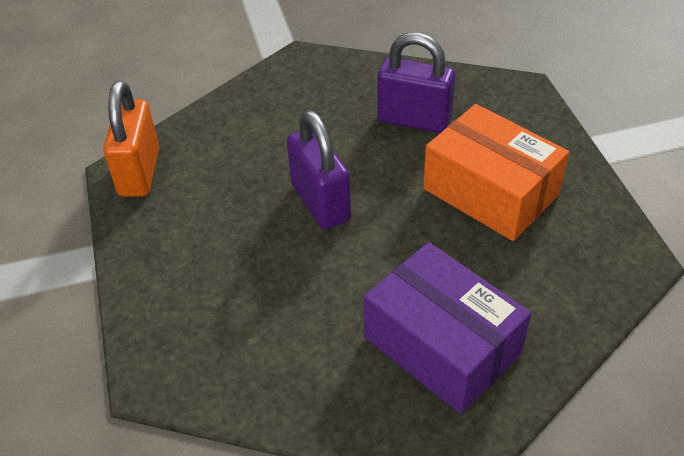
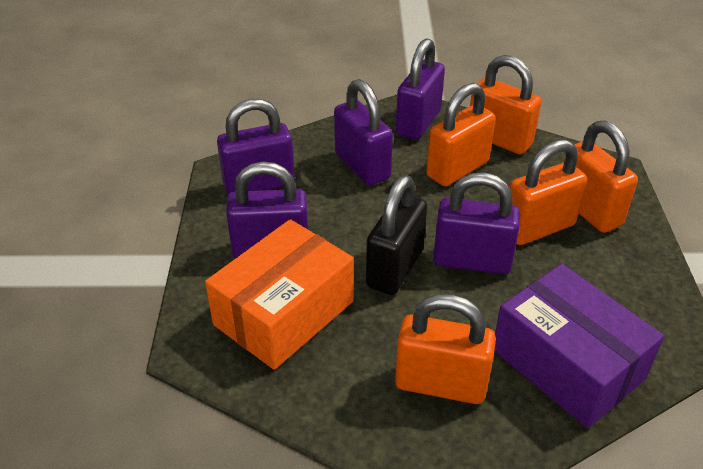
black padlock: none = 0 -> [366,175,427,295] = 1
orange padlock: [103,80,159,197] = 1 -> [395,294,496,404] [426,83,495,186] [470,55,542,154] [509,139,587,245] [563,121,638,233] = 5
purple padlock: [287,110,351,230] [377,33,455,133] = 2 -> [217,99,295,195] [226,161,308,259] [334,79,393,186] [396,38,445,140] [433,173,520,274] = 5

